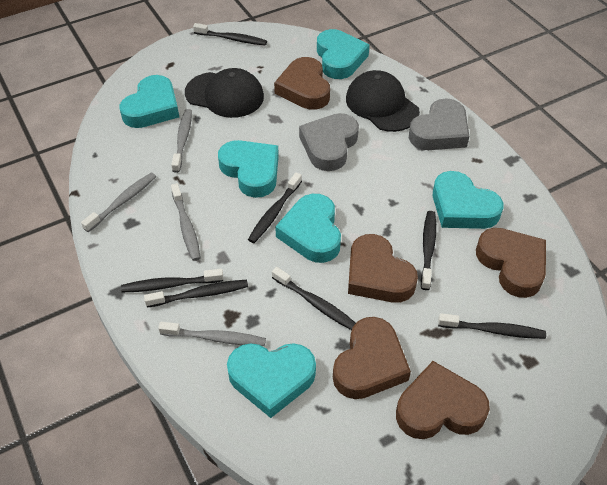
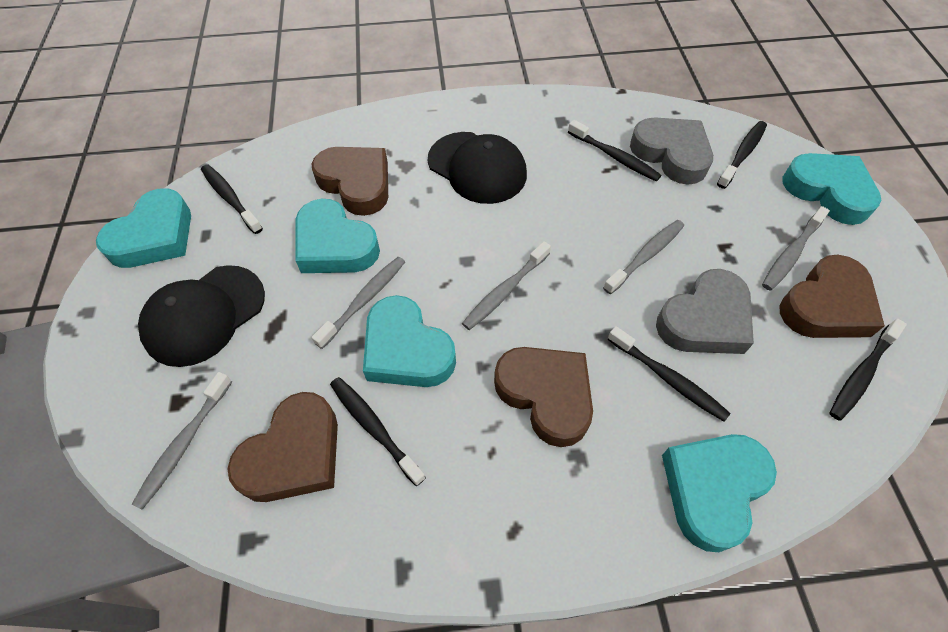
black toothbrush: [121,269,224,292] [144,280,248,307] [193,23,267,46] [248,172,302,243] [272,267,356,330] [421,211,436,290] [438,313,546,339] = 7 -> [201,164,263,234] [330,377,426,486] [568,120,661,182] [607,326,730,422] [717,121,767,189] [830,319,907,421] = 6
brown heart: [274,57,330,110] [333,317,411,399] [348,234,418,303] [396,361,490,439] [476,228,546,298] = 5 -> [227,392,338,502] [312,147,388,216] [494,347,593,447] [779,255,885,338] = 4
grey toothbrush: [81,173,156,232] [158,322,266,346] [171,109,192,173] [171,183,201,261] = 4 -> [132,372,232,509] [312,257,405,349] [462,241,551,330] [603,220,684,294] [762,206,830,291] = 5
turquoise heart: [120,75,179,128] [218,140,279,198] [227,343,316,418] [275,194,341,263] [317,29,370,79] [433,171,503,229] = 6 -> [96,189,191,268] [295,199,380,273] [363,295,456,387] [662,434,777,552] [782,153,881,225] = 5

